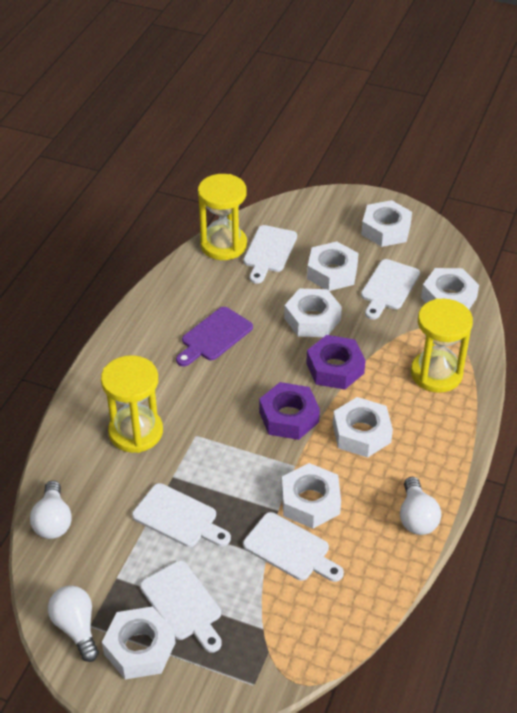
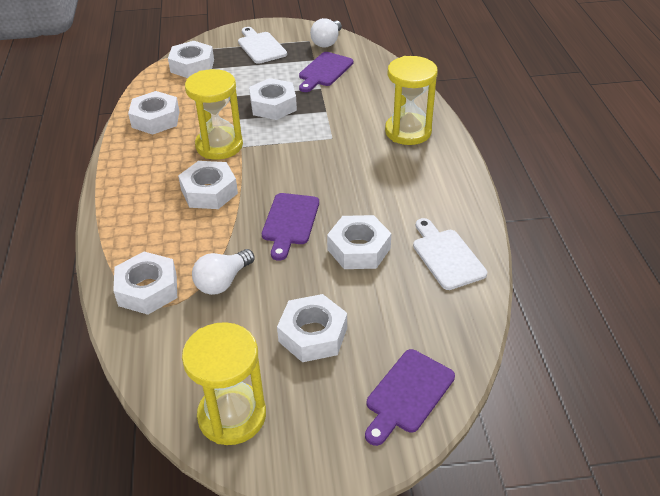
purple cutting board: [176,307,253,366] = 1 -> [262,193,319,261] [299,52,353,92] [365,349,455,446] = 3
purple nut: [259,382,320,440] [306,335,366,390] = 2 -> none = 0
white cutting board: [132,483,231,547] [140,561,222,653] [243,225,297,284] [243,512,344,582] [361,259,420,320] = 5 -> [238,27,287,64] [413,218,487,290] = 2
white light bulb: [30,480,72,539] [48,585,99,662] [400,477,441,535] = 3 -> [192,249,255,295] [310,18,342,48] = 2

